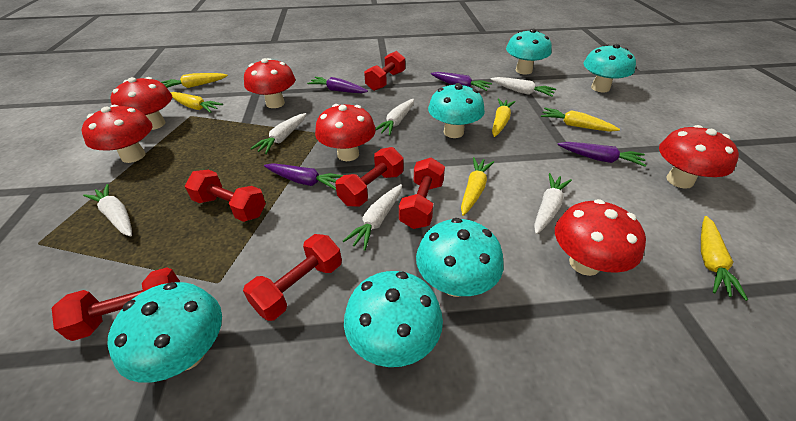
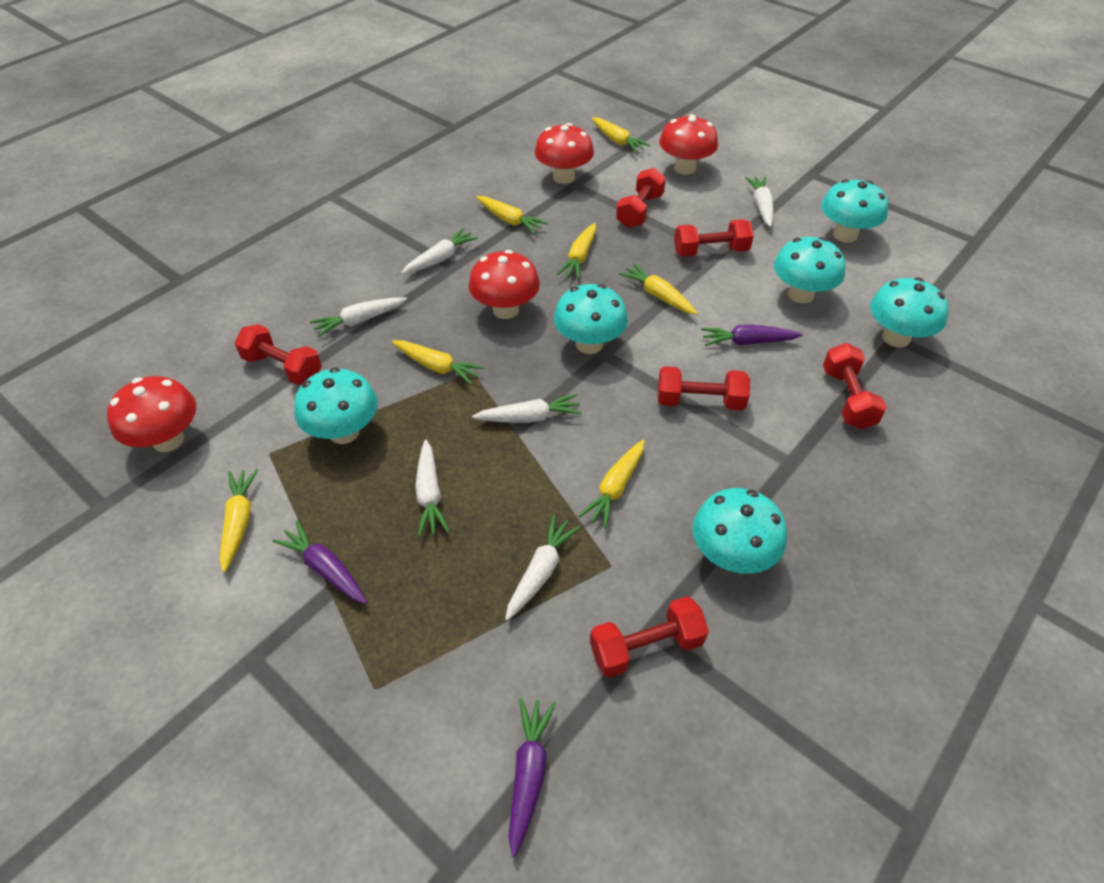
purple carrot: [264,163,343,190] [307,77,368,93] [431,72,492,91] [557,142,646,167] = 4 -> [272,521,367,604] [509,698,556,857] [701,325,803,346] = 3
red mushroom: [82,105,152,163] [110,77,172,130] [244,58,295,108] [315,104,376,161] [555,199,646,276] [659,125,739,189] = 6 -> [107,376,196,452] [469,250,540,319] [535,123,594,184] [659,114,718,175] = 4
yellow carrot: [161,73,228,88] [170,92,223,113] [461,157,494,216] [492,98,515,137] [541,108,620,132] [701,216,748,301] = 6 -> [220,469,258,572] [392,340,485,385] [476,196,548,234] [557,223,596,279] [579,440,645,529] [592,117,650,153] [619,263,697,315] = 7

